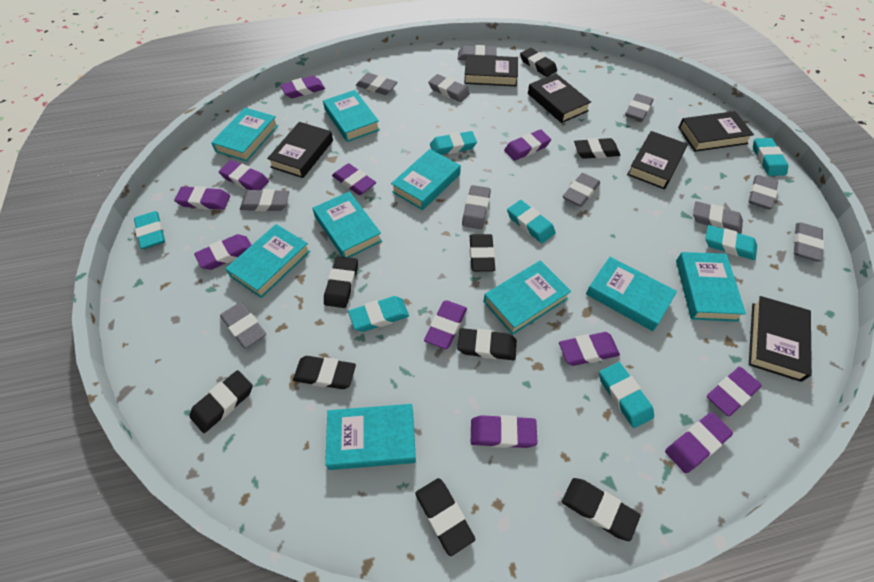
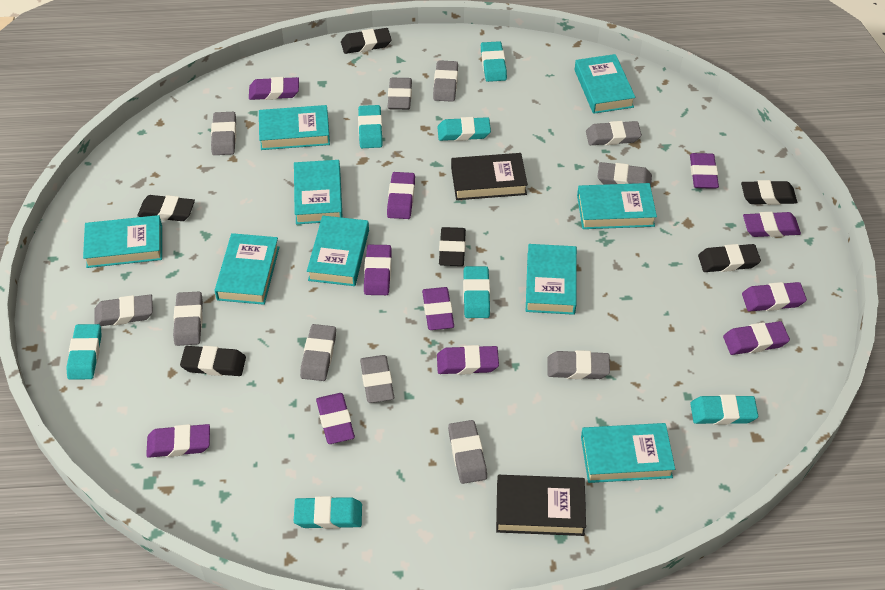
black book: [267,122,333,178] [464,55,518,86] [528,73,591,123] [627,131,688,189] [678,111,754,152] [749,296,812,382] = 6 -> [451,153,528,200] [496,475,586,536] = 2
black eraser: [189,370,253,433] [293,356,356,389] [324,256,358,308] [415,478,475,556] [457,328,517,360] [470,234,495,272] [520,48,557,77] [562,478,641,541] [574,138,620,159] = 9 -> [137,195,195,221] [180,346,246,376] [341,28,392,54] [439,227,466,266] [698,244,761,272] [741,180,797,205] = 6

